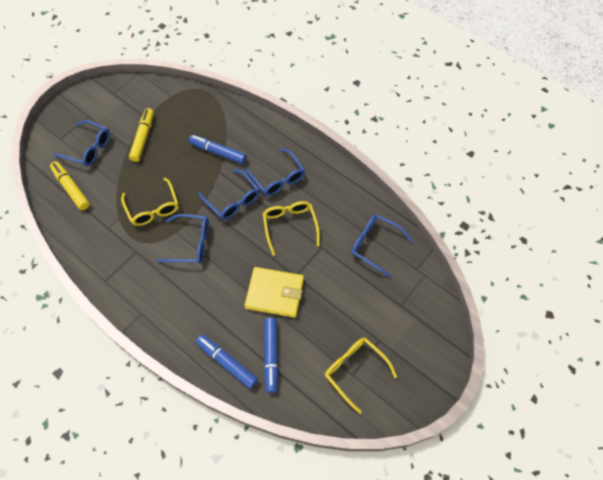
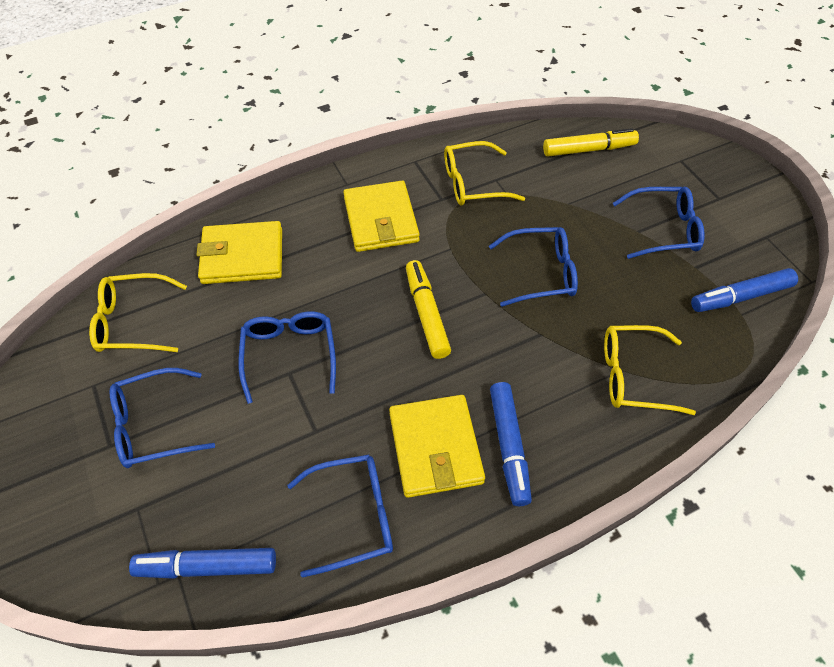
yellow wallet: [245,267,304,318] = 1 -> [196,221,282,284] [343,181,420,252] [389,395,485,498] = 3

